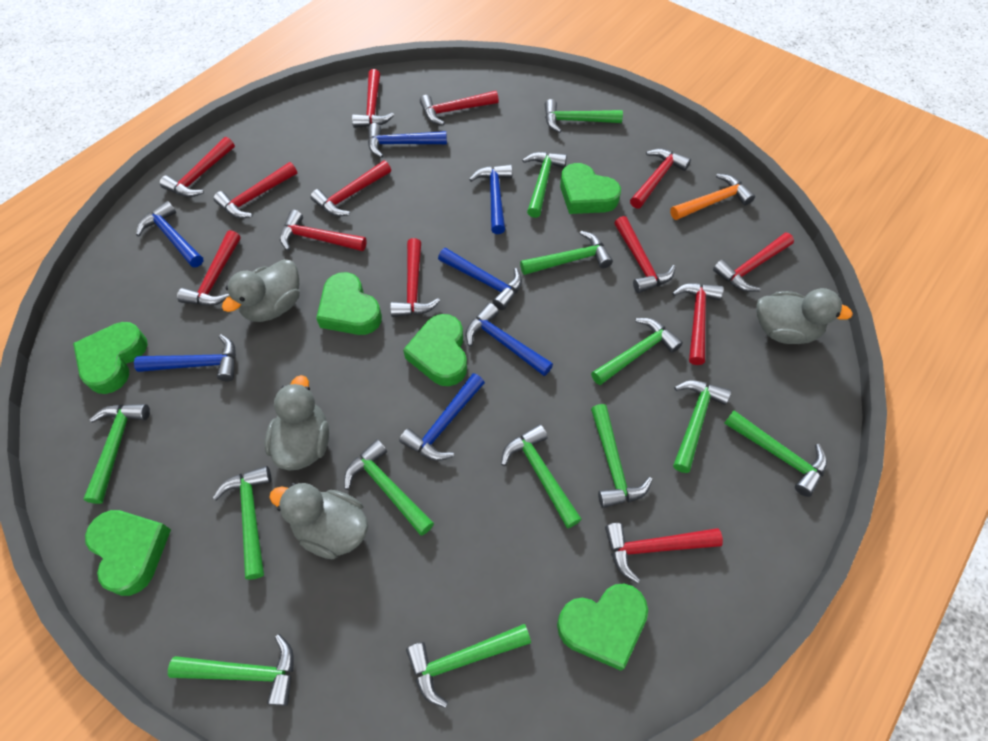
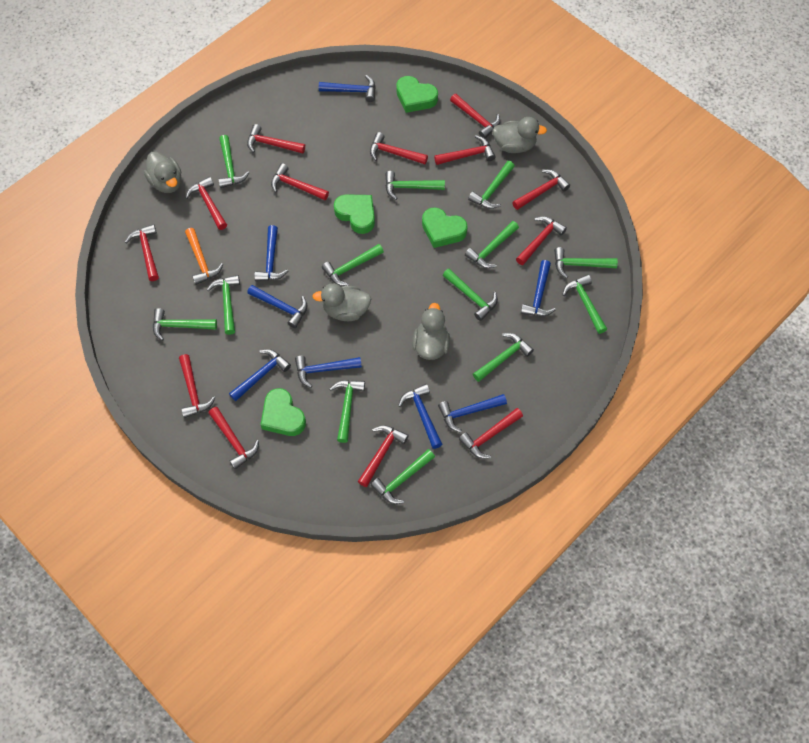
blue hammer: [134,334,236,381] [136,201,203,267] [368,123,447,158] [399,373,485,461] [438,248,522,310] [466,303,553,376] [469,165,512,234] = 7 -> [229,349,291,401] [247,285,307,328] [254,225,288,281] [295,356,362,388] [319,75,375,102] [398,384,442,449] [438,394,507,433] [521,260,556,316] = 8
green heart: [73,322,148,394] [85,510,171,596] [316,272,382,335] [403,314,467,386] [557,584,648,671] [560,163,621,214] = 6 -> [260,388,306,436] [334,194,375,234] [396,76,438,113] [422,207,468,248] = 4

